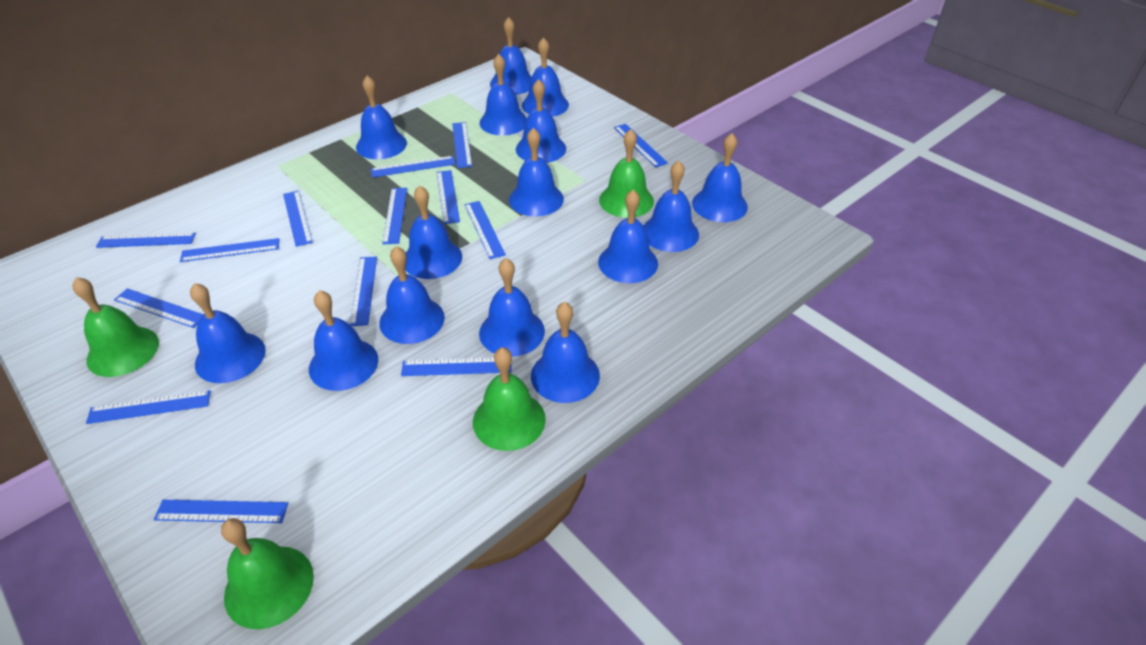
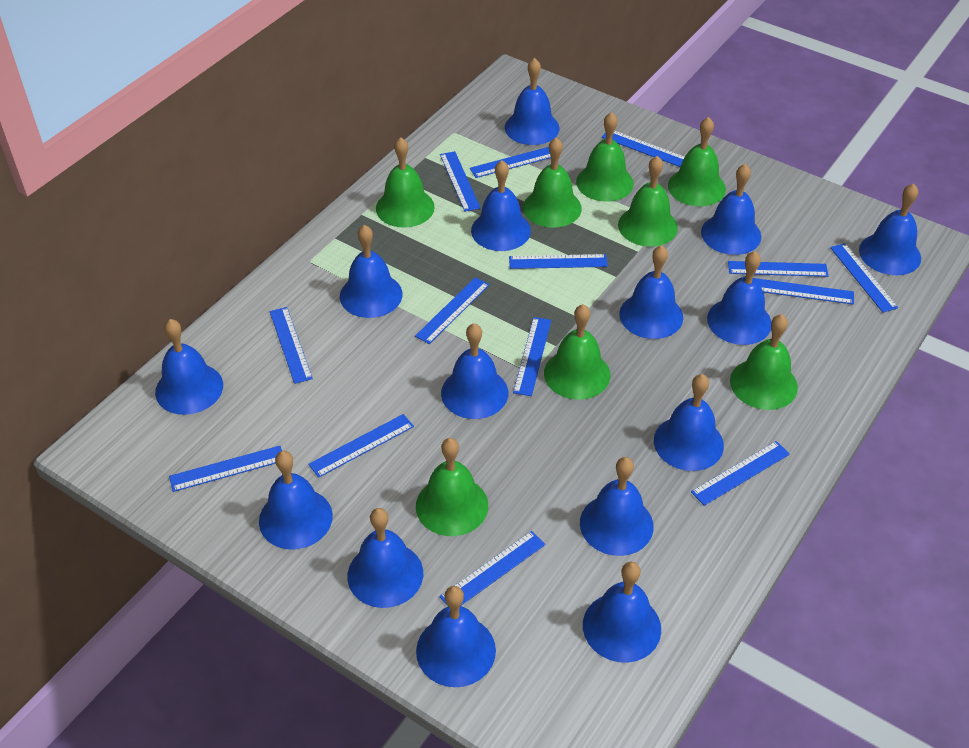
green bell: [72,277,159,377] [221,518,314,630] [473,347,546,451] [599,129,654,218] = 4 -> [376,137,435,228] [416,438,488,536] [523,138,582,228] [544,304,610,400] [576,112,634,202] [618,156,678,247] [668,117,726,206] [730,314,798,410] = 8

